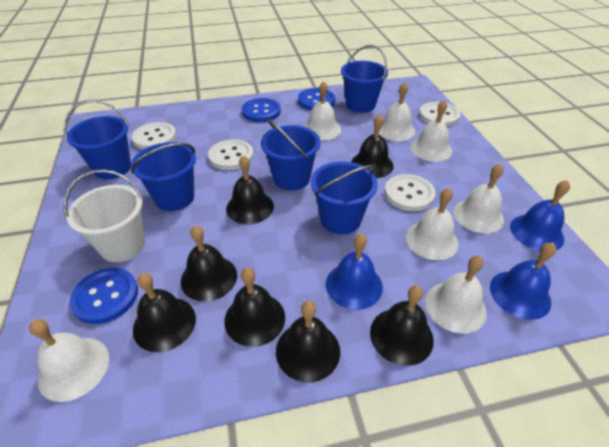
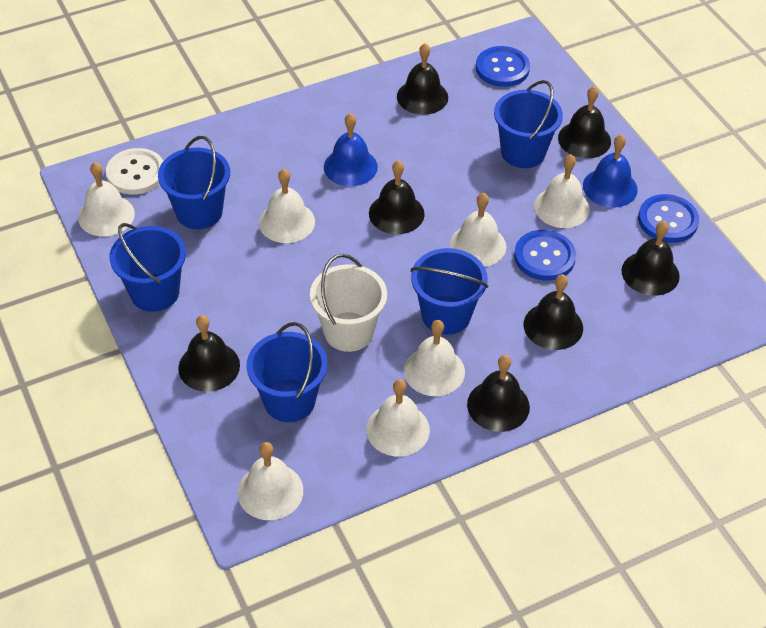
blue bell: [326,233,383,310] [490,243,556,320] [510,180,570,251] = 3 -> [324,113,378,186] [583,134,638,208] = 2
white button: [132,122,176,149] [208,139,254,170] [384,174,436,211] [419,102,460,126] = 4 -> [106,148,163,195] = 1

